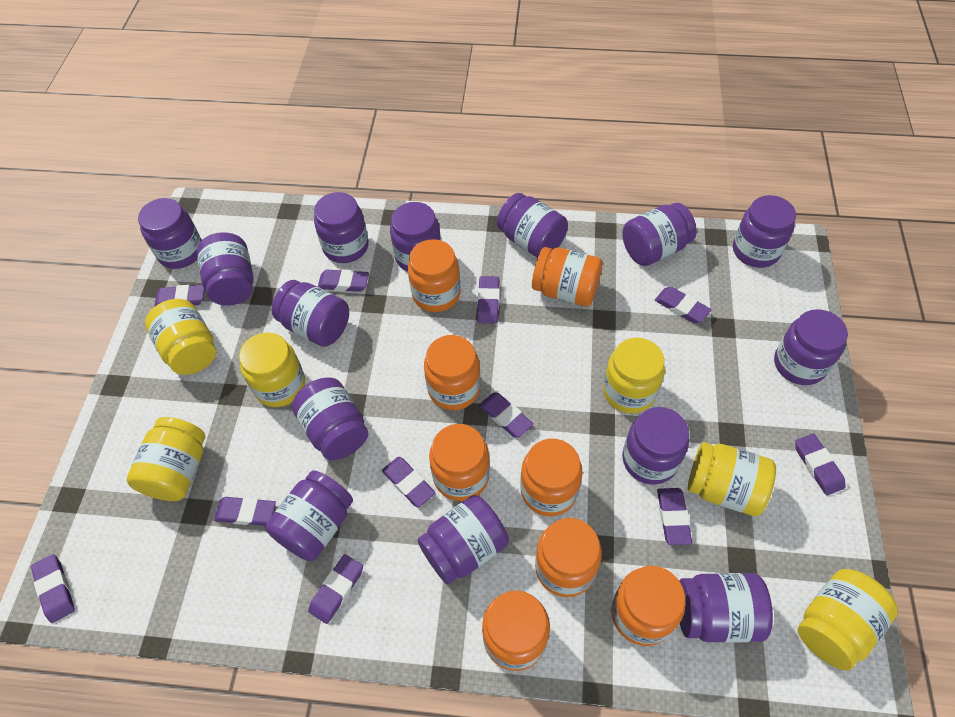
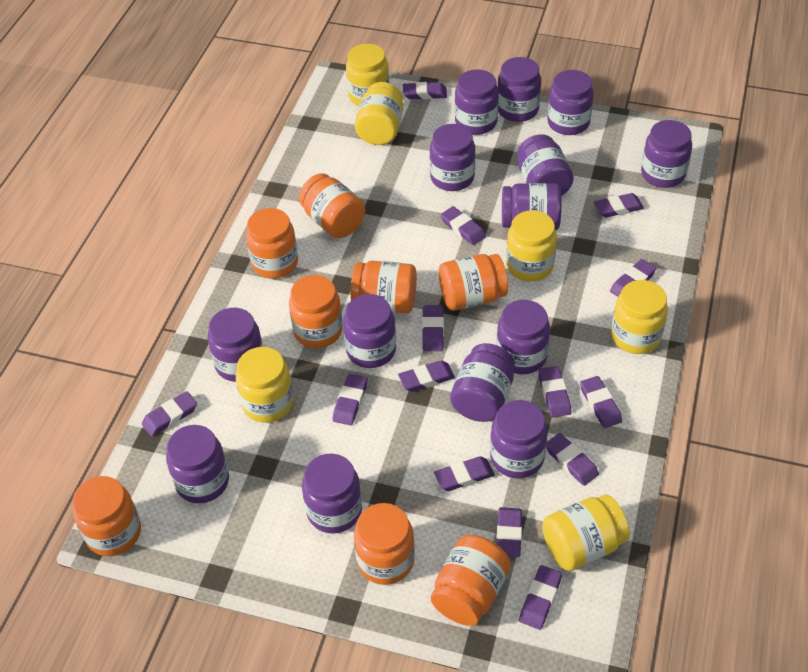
purple eraser: [31,554,75,623] [154,285,204,307] [214,497,276,526] [308,554,363,624] [318,269,369,292] [382,457,435,507] [477,276,500,324] [479,392,533,438] [655,287,711,323] [657,488,692,545] [795,434,845,496] = 11 -> [142,391,197,437] [333,374,368,425] [398,360,455,392] [403,82,447,99] [422,305,444,351] [434,456,495,491] [441,206,486,245] [497,507,522,557] [519,565,562,630] [538,366,571,417] [546,433,599,486] [580,376,622,428] [594,193,644,218] [610,259,656,297] = 14

